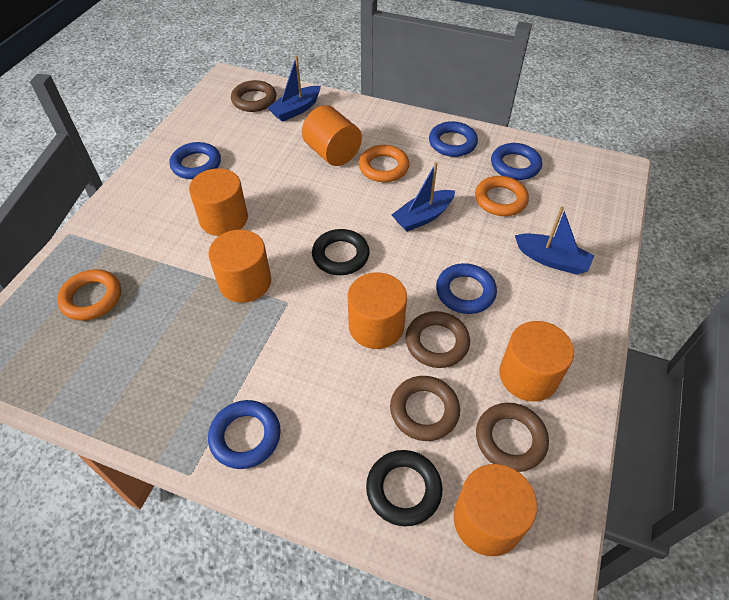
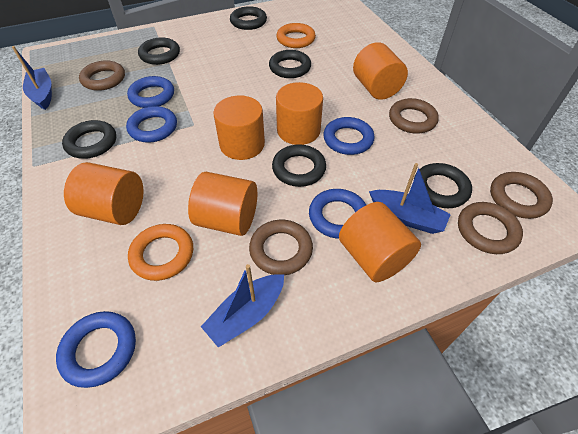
black ring: [312,229,370,275] [366,450,443,526] = 2 -> [62,120,116,159] [138,37,180,65] [230,6,267,30] [269,50,311,78] [272,144,326,187] [414,163,472,208] = 6
brown ring: [231,80,276,112] [390,376,460,441] [405,311,470,368] [476,403,549,472] = 4 -> [79,60,125,91] [249,220,313,275] [389,98,439,134] [458,202,523,254] [490,172,553,219] = 5
orange ring: [57,269,121,321] [359,145,409,182] [475,176,529,216] = 3 -> [128,224,193,281] [276,23,316,48] = 2

